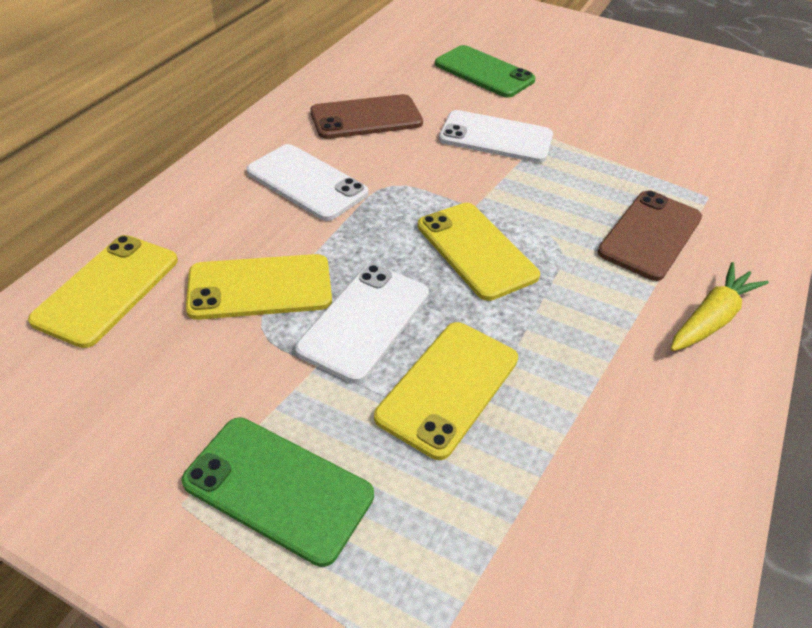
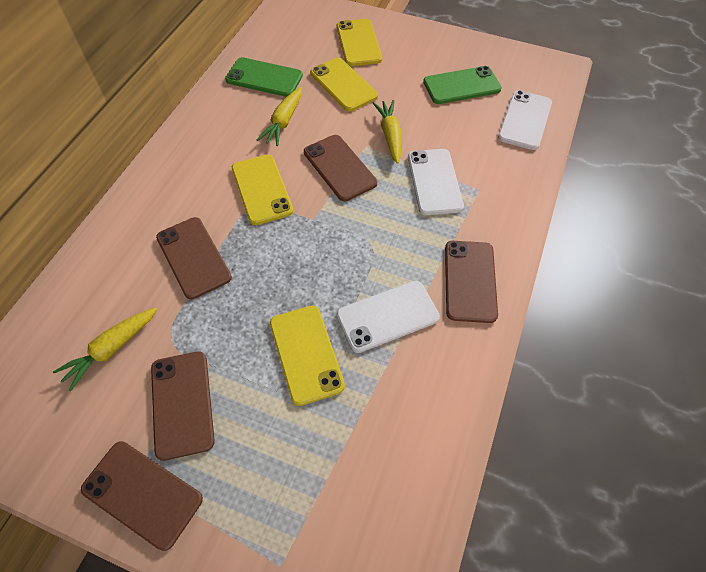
brown phone: [310,94,423,139] [597,190,702,281] = 2 -> [81,441,203,551] [151,352,215,461] [156,217,232,300] [304,135,377,201] [445,241,498,323] = 5
yellow carrot: [671,262,769,351] = 1 -> [53,308,157,392] [257,87,302,146] [373,100,402,164] = 3

